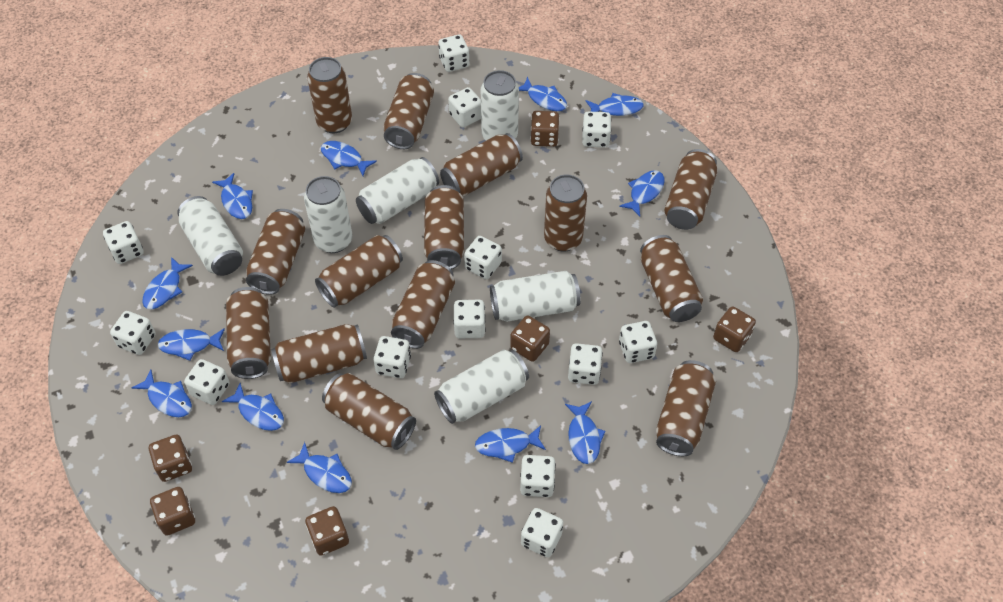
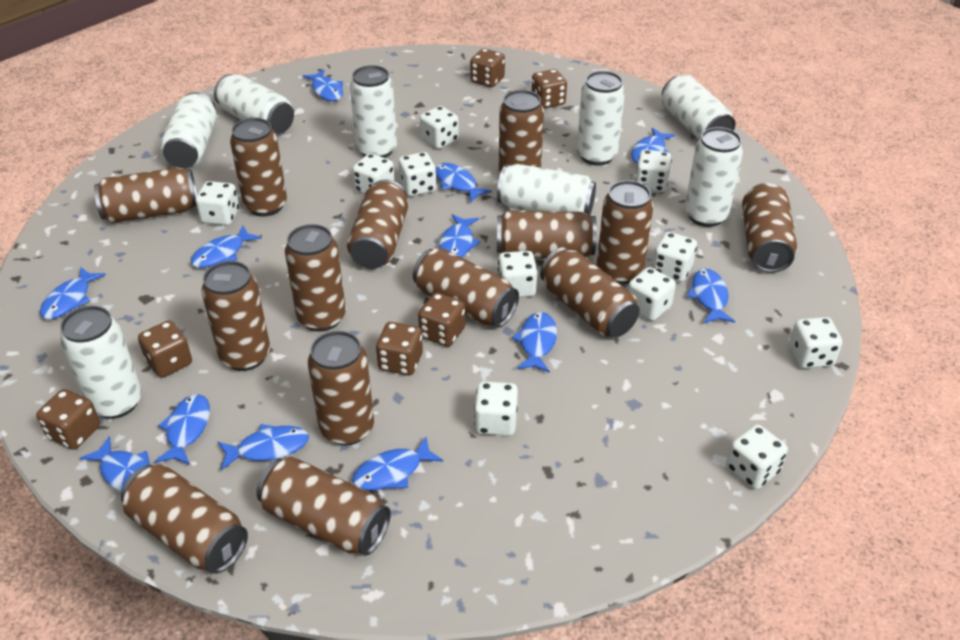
white can: [177,196,243,276] [304,176,352,253] [356,157,439,224] [434,350,529,424] [481,70,519,140] [490,271,581,322] = 6 -> [60,306,142,419] [160,92,217,168] [214,74,294,135] [350,65,397,158] [497,164,596,215] [577,71,625,166] [662,75,735,139] [685,127,743,227] = 8
white dice: [103,221,144,264] [110,311,156,355] [184,359,230,405] [374,336,411,378] [438,34,469,72] [448,87,481,128] [453,300,486,338] [464,236,502,279] [520,455,556,497] [521,508,563,557] [568,343,603,385] [582,111,611,147] [619,321,657,363] = 13 -> [195,181,239,225] [353,153,395,194] [399,152,437,196] [420,106,459,149] [474,381,518,436] [498,251,537,297] [628,267,676,321] [635,149,672,192] [652,232,697,282] [726,424,788,489] [789,317,842,369] = 11

